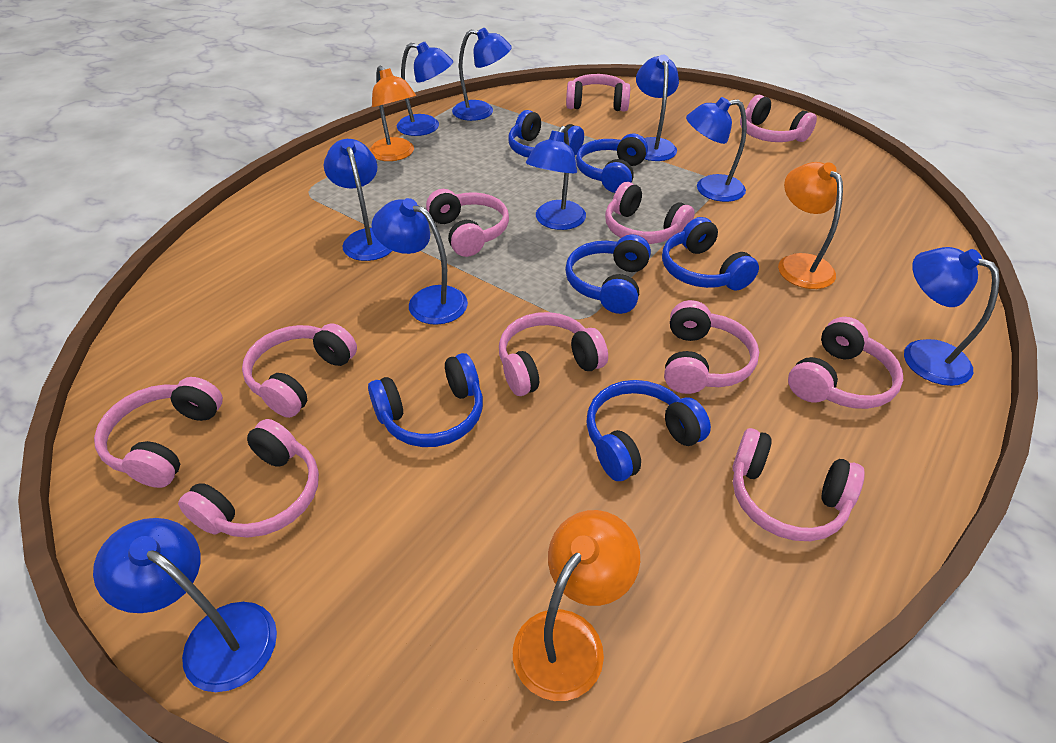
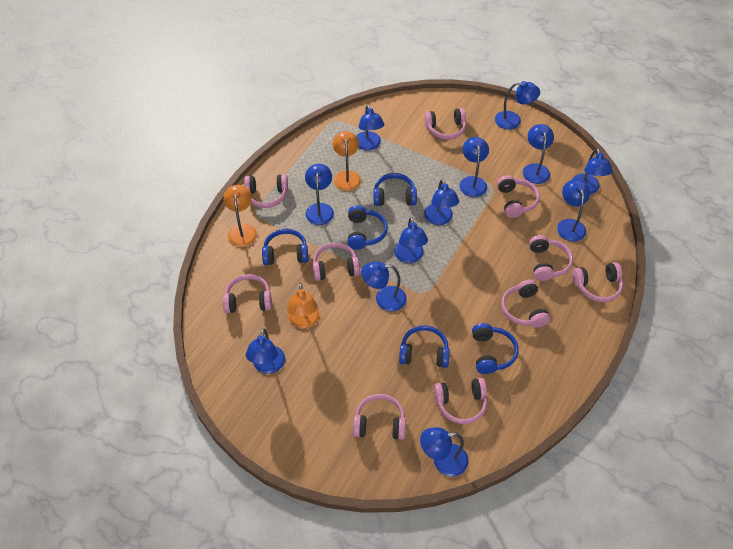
blue headphones: [368,353,483,447] [508,110,584,158] [565,235,651,314] [576,133,648,193] [586,380,711,481] [662,217,759,290] = 6 -> [262,228,308,265] [348,205,388,250] [374,173,417,206] [399,325,450,368] [472,323,518,374] = 5
blue lamp: [93,518,277,692] [324,139,392,261] [372,198,468,325] [397,42,453,136] [452,28,512,121] [526,126,586,230] [636,55,679,161] [686,97,747,202] [904,247,1000,386] = 9 -> [246,328,285,374] [305,164,334,225] [356,104,384,151] [361,261,407,311] [394,217,428,263] [420,427,469,477] [424,179,459,225] [459,137,489,197] [495,81,540,129] [523,124,554,184] [557,179,590,242] [572,148,612,194] = 12
pink headphones: [94,377,223,488] [178,419,319,538] [242,323,357,418] [426,189,509,257] [499,312,608,396] [566,74,630,112] [605,182,695,244] [664,300,759,394] [732,428,865,541] [740,95,817,142] [788,317,903,409] = 11 -> [223,274,272,313] [244,174,288,208] [313,242,360,281] [353,394,406,440] [424,108,466,140] [434,378,487,424] [497,175,540,218] [501,279,550,328] [529,235,573,281] [572,262,623,302] = 10

